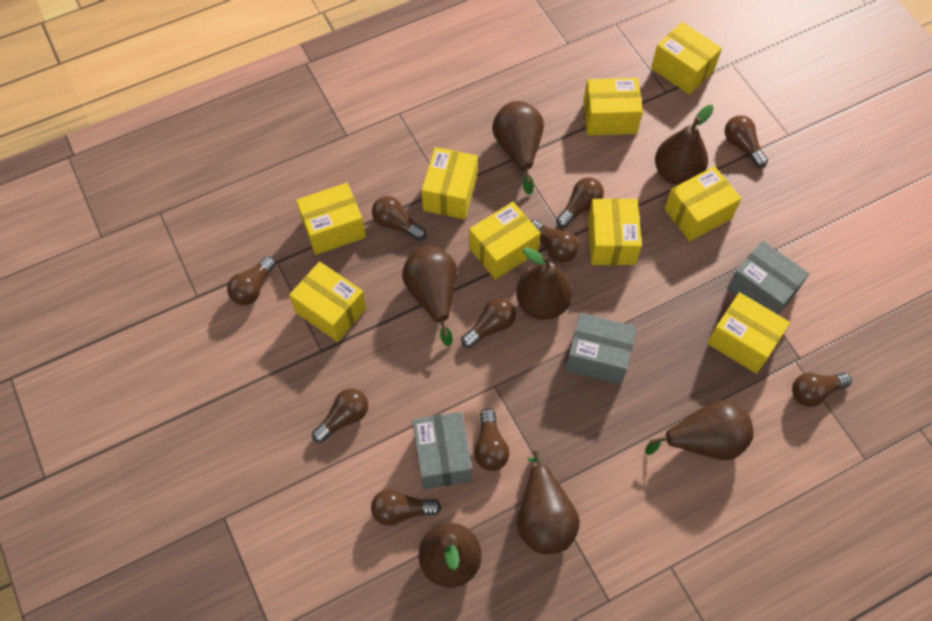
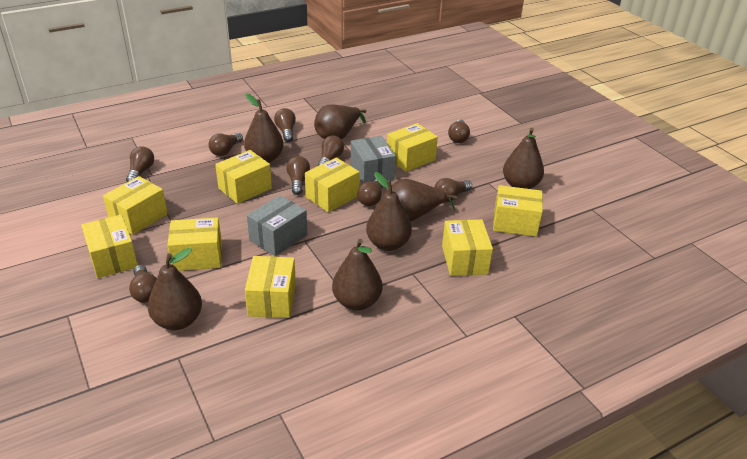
brown light bulb: [227,256,276,305] [312,388,368,443] [371,489,441,526] [372,196,426,241] [461,298,516,348] [474,408,510,471] [531,220,579,262] [556,177,604,228] [725,115,768,168] [792,373,852,407] = 10 -> [126,146,154,182] [129,265,157,303] [208,133,243,156] [274,108,296,142] [286,156,310,195] [318,136,344,166] [357,179,383,206] [434,178,472,202] [448,119,470,143] = 9
grey box: [412,412,472,489] [565,313,636,385] [727,241,809,315] = 3 -> [247,195,307,256] [351,136,396,184] = 2

